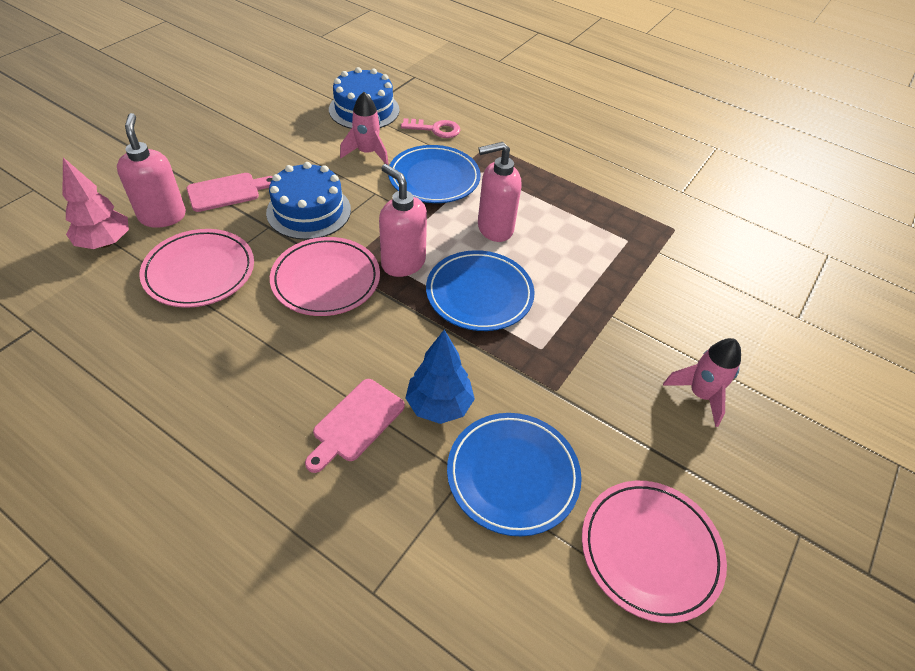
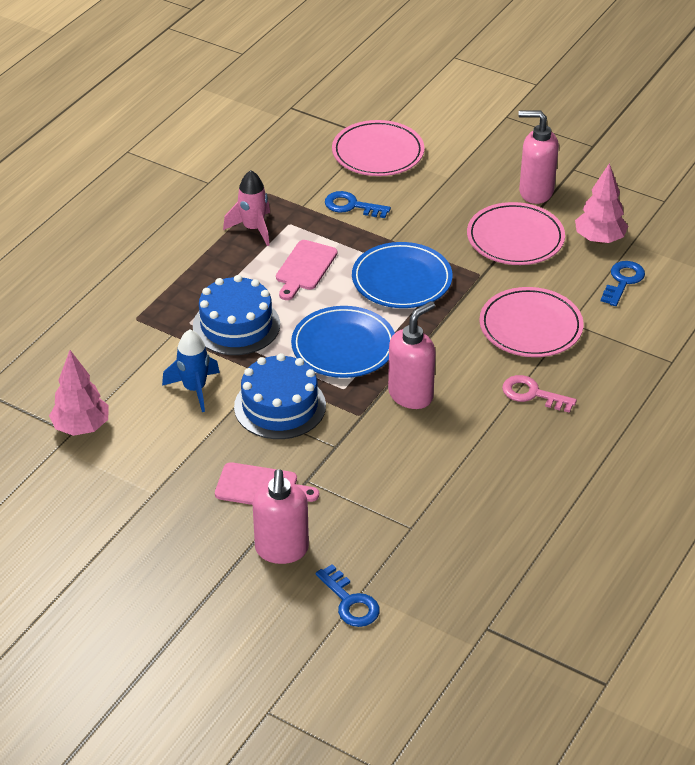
blue key: none = 0 -> [316,564,380,627] [325,191,391,218] [601,261,645,306] = 3
blue plate: [388,145,481,203] [426,250,535,331] [447,413,582,536] = 3 -> [291,306,395,378] [352,242,452,308] = 2
blue rocket: none = 0 -> [162,330,220,412] = 1
blue tree: [405,330,475,424] = 1 -> none = 0
pink rocket: [340,92,389,165] [663,338,741,427] = 2 -> [223,170,270,246] = 1
pink tree: [62,157,129,249] = 1 -> [49,350,109,436] [575,163,628,244] = 2

